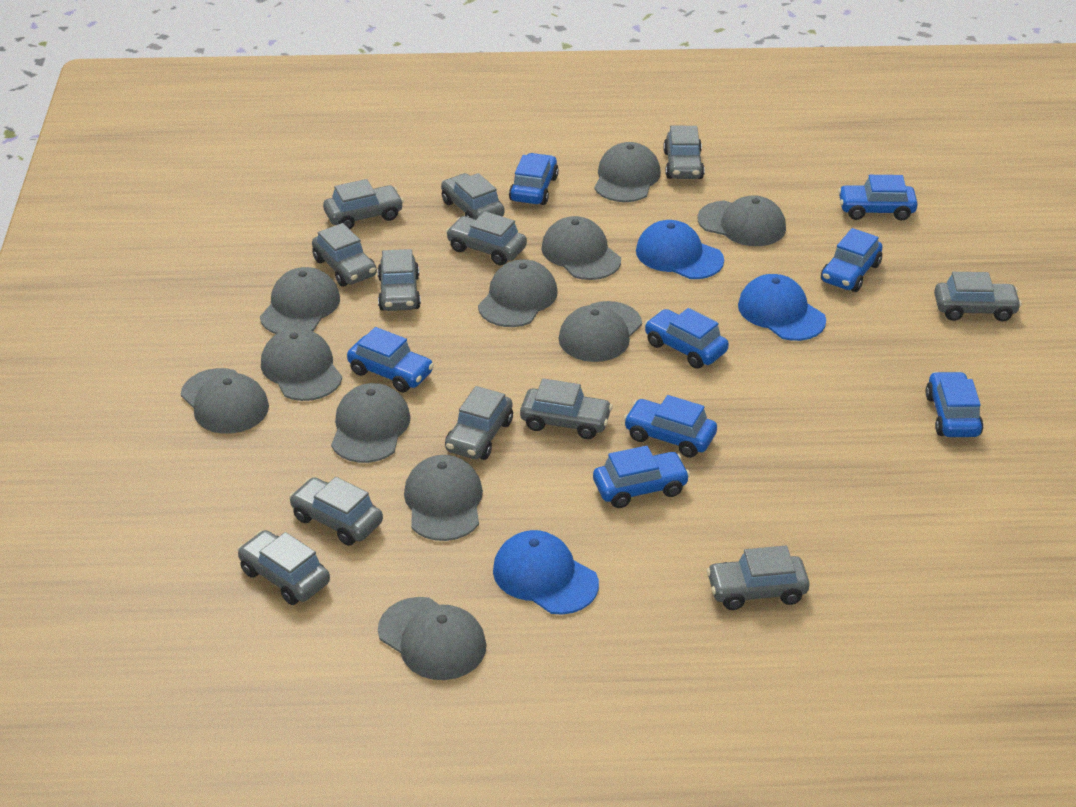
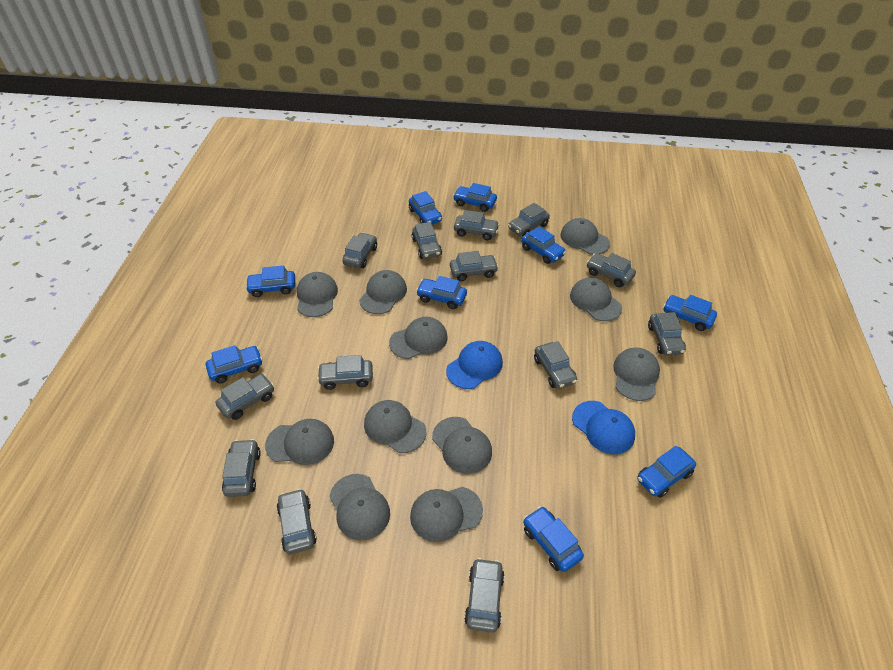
blue cap: [493,530,599,615] [636,220,724,279] [738,274,826,341] = 3 -> [446,341,503,389] [572,401,635,454] = 2
blue car: [347,327,434,392] [509,153,559,205] [593,446,690,508] [624,395,717,458] [644,308,729,369] [821,228,883,292] [838,175,918,221] [926,371,983,437] = 8 -> [206,345,263,383] [245,266,295,297] [409,191,442,224] [416,276,467,309] [453,183,497,212] [521,226,566,264] [523,506,584,572] [637,446,696,498] [663,295,717,331] = 9
grey car: [237,530,330,605] [289,477,383,546] [312,223,377,287] [323,179,404,229] [377,249,421,311] [441,173,504,219] [445,386,513,460] [446,211,527,265] [520,378,613,439] [663,126,705,179] [706,546,810,610] [934,272,1022,322] = 12 -> [216,374,274,420] [222,439,261,497] [277,488,317,554] [317,355,373,390] [342,232,377,268] [412,222,442,259] [450,251,499,281] [454,210,500,240] [464,558,505,633] [508,203,550,237] [534,341,577,389] [586,253,636,287] [648,312,686,355] = 13

